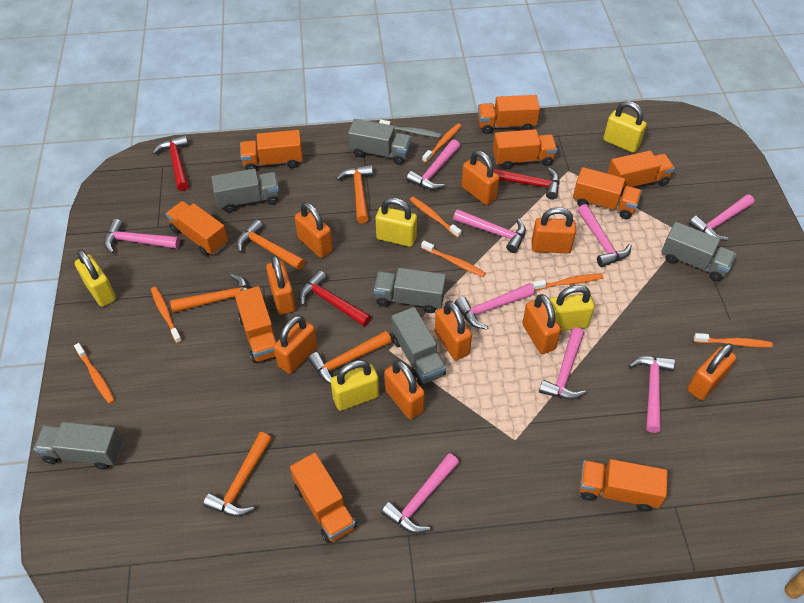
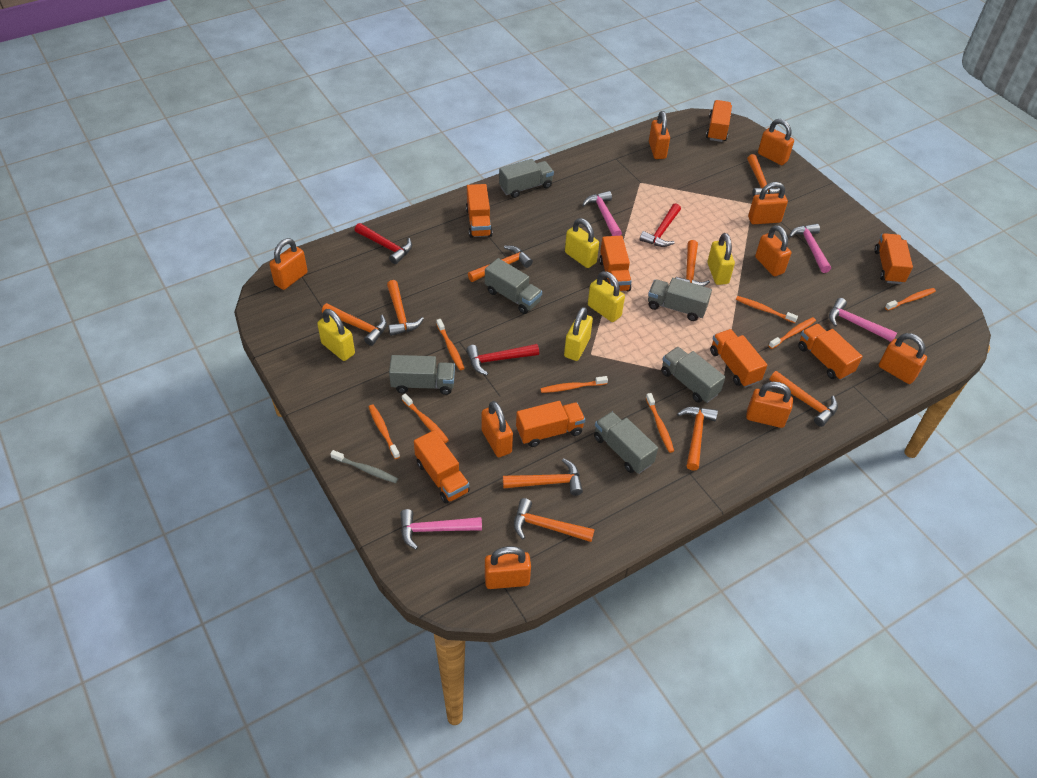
orange hammer: [170,274,249,313] [203,432,272,517] [237,219,305,270] [308,331,392,384] [336,165,373,224] = 5 -> [322,303,387,346] [387,280,424,336] [468,245,533,282] [503,458,583,496] [514,498,594,542] [676,240,710,287] [677,407,718,471] [747,154,780,197] [770,371,838,427] = 9
orange toothbrush: [74,343,115,404] [151,287,182,343] [410,197,462,238] [421,241,486,277] [422,123,461,163] [533,273,603,290] [693,333,773,347] = 7 -> [369,405,400,459] [402,393,449,443] [436,319,464,370] [540,376,608,393] [646,393,674,453] [736,296,798,323] [768,317,816,349] [885,288,936,311] = 8
orange truck: [166,201,228,256] [234,286,276,363] [240,130,303,170] [290,453,357,543] [478,95,540,134] [493,129,557,169] [573,167,642,219] [579,459,668,512] [607,151,675,194] = 9 -> [414,430,470,504] [466,184,493,238] [516,401,585,447] [599,236,632,292] [706,100,732,142] [710,329,767,387] [798,324,863,380] [875,233,913,284] = 8
pink hammer: [104,219,180,254] [381,453,459,533] [406,139,460,190] [453,209,526,253] [455,283,535,329] [539,327,586,400] [578,204,632,267] [629,356,675,433] [689,194,754,241] = 9 -> [400,509,482,550] [582,191,622,236] [789,224,831,273] [829,298,897,342] = 4

